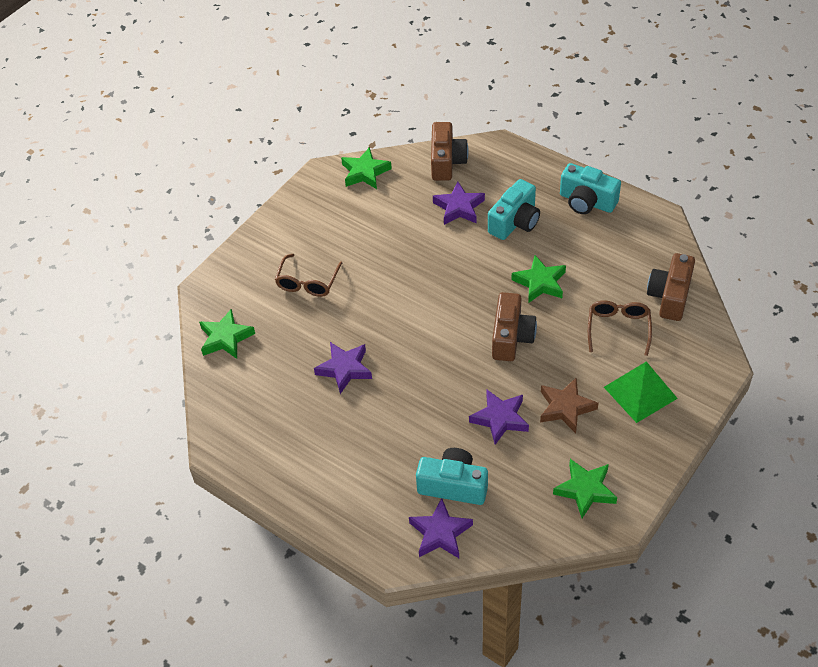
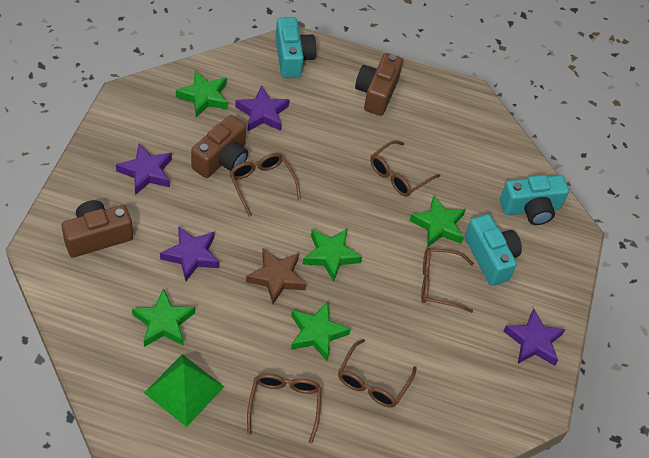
brown glasses: [275,254,342,297] [588,300,652,356] = 2 -> [229,153,301,217] [247,374,322,443] [338,339,417,408] [370,140,440,196] [421,248,474,313] = 5
green star: [199,309,255,359] [341,147,392,189] [511,255,566,303] [553,459,617,518] = 4 -> [132,289,195,347] [176,71,228,117] [291,302,351,362] [303,228,362,282] [409,196,466,247] = 5

